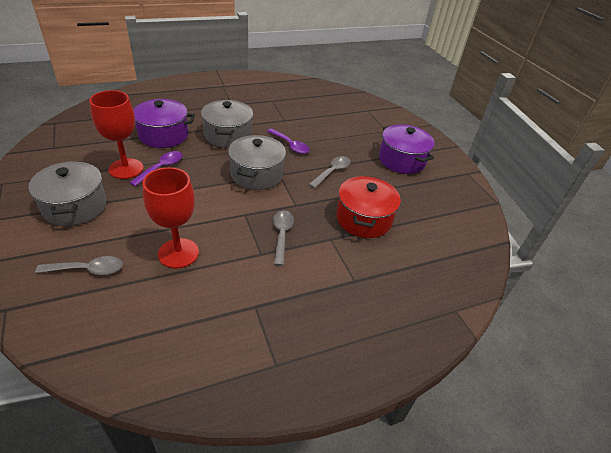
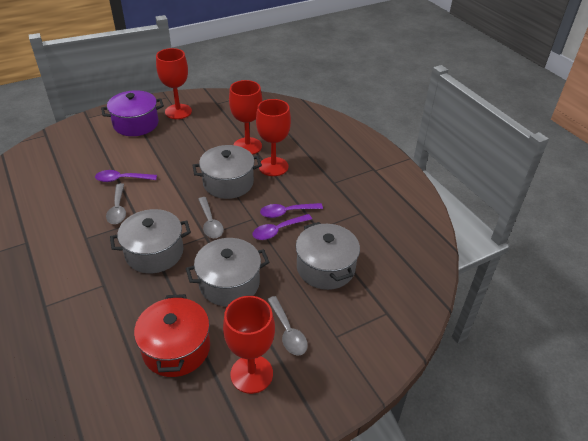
grey pot: [29,161,107,226] [201,100,253,148] [228,135,286,190] = 3 -> [110,209,191,273] [186,238,270,306] [192,145,262,199] [296,222,360,290] = 4
purple pot: [133,99,195,148] [379,124,434,174] = 2 -> [101,90,164,136] = 1
purple spoon: [129,151,182,186] [267,128,310,154] = 2 -> [95,170,157,182] [252,214,312,240] [260,203,323,218] = 3
red goblet: [89,90,143,179] [142,167,199,269] = 2 -> [156,48,192,119] [223,296,275,394] [229,80,263,155] [256,99,291,176] = 4

